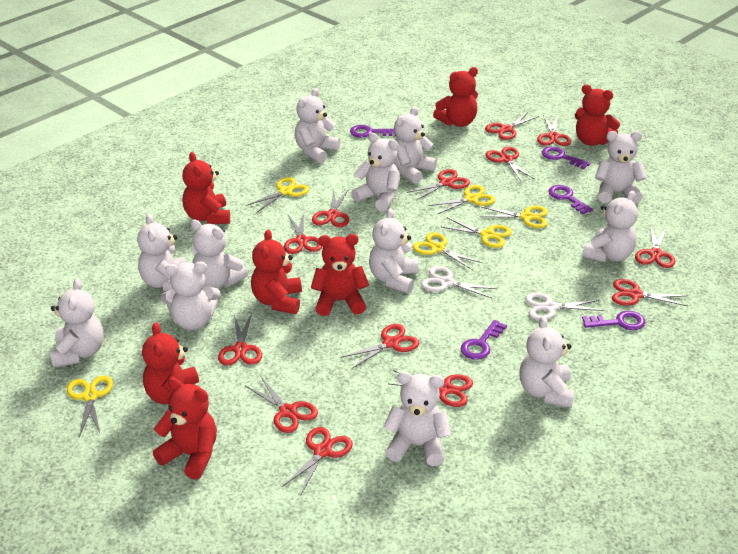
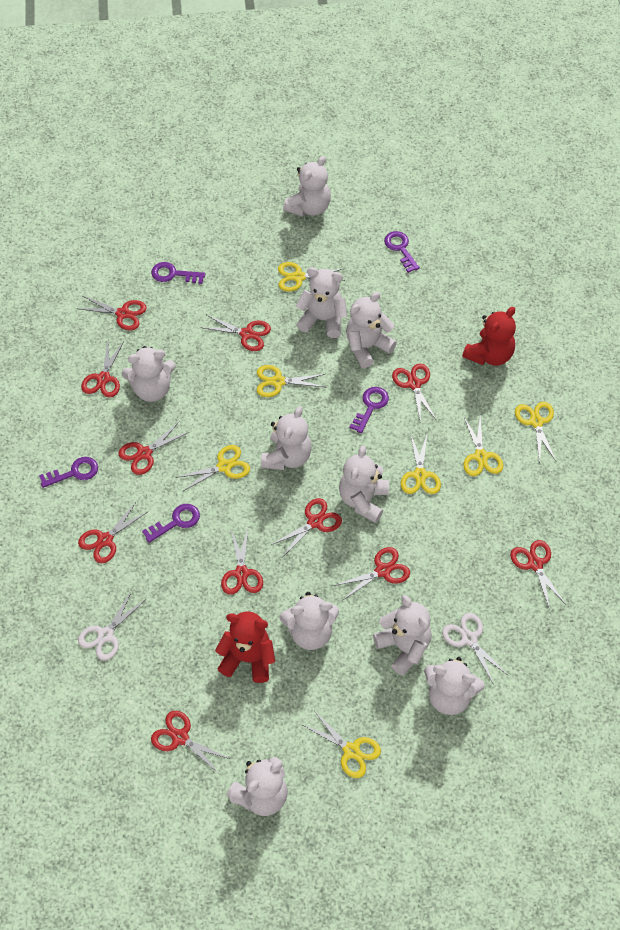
red scissors: [218,313,262,365] [245,377,318,433] [282,427,353,495] [284,212,322,254] [312,188,349,227] [341,324,419,369] [389,370,473,407] [406,169,470,200] [485,112,539,140] [485,147,534,181] [537,115,571,146] [612,279,688,306] [635,226,675,268] = 13 -> [78,296,147,330] [78,502,147,563] [81,341,124,397] [118,421,189,475] [151,711,230,773] [200,315,271,351] [221,529,263,595] [271,498,342,556] [333,547,410,601] [392,364,437,423] [510,540,566,610] = 11
red teddy bear: [142,322,199,404] [153,378,217,480] [182,152,230,224] [251,229,302,314] [311,234,369,316] [433,67,478,127] [575,85,620,146] = 7 -> [215,611,275,683] [462,307,516,366] = 2
white teddy bear: [50,278,103,368] [137,214,186,292] [161,262,221,330] [190,220,248,288] [295,88,340,163] [351,133,400,212] [369,208,418,294] [383,372,451,466] [394,106,437,184] [519,316,574,408] [582,191,638,262] [595,131,647,203] = 12 -> [122,346,176,402] [226,757,288,816] [261,406,312,470] [279,592,339,650] [283,156,331,217] [296,267,347,338] [339,446,389,523] [346,292,397,368] [373,595,432,676] [424,657,485,715] = 10
yellow scissors: [67,376,113,437] [246,177,309,212] [413,232,483,270] [429,185,496,214] [440,218,512,248] [480,206,548,228] = 6 -> [175,445,250,492] [257,365,325,397] [278,262,345,292] [303,712,381,778] [401,433,441,494] [463,416,503,476] [515,402,556,463] = 7

